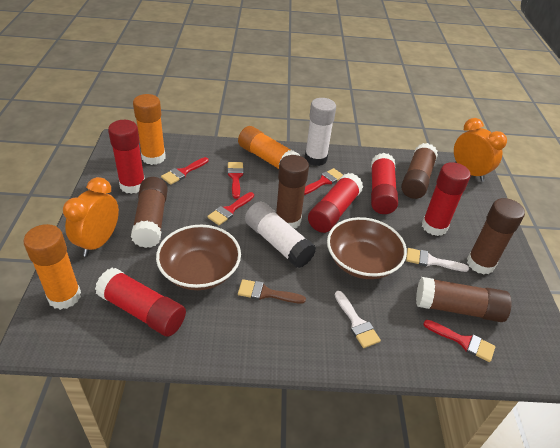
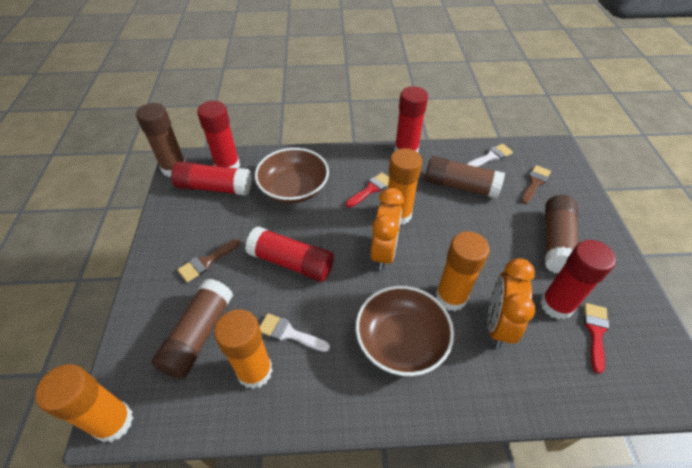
brown brush: [238,279,306,304] = 1 -> [177,239,240,282] [521,165,551,204] = 2
brown glue stick: [131,177,168,248] [276,155,309,228] [401,143,438,199] [416,277,512,322] [467,198,525,275] = 5 -> [136,103,186,177] [151,279,233,379] [425,156,505,199] [545,195,578,273] = 4
orange glue stick: [23,224,81,310] [133,94,166,165] [238,126,300,169] = 3 -> [35,364,133,442] [214,309,273,389] [388,148,422,225] [436,231,490,311] = 4
red brush: [161,157,209,185] [207,192,254,225] [228,162,244,199] [304,168,343,195] [423,320,495,362] = 5 -> [346,172,389,208] [584,303,609,374] = 2
white glue stick: [245,202,316,268] [305,98,336,166] = 2 -> none = 0

